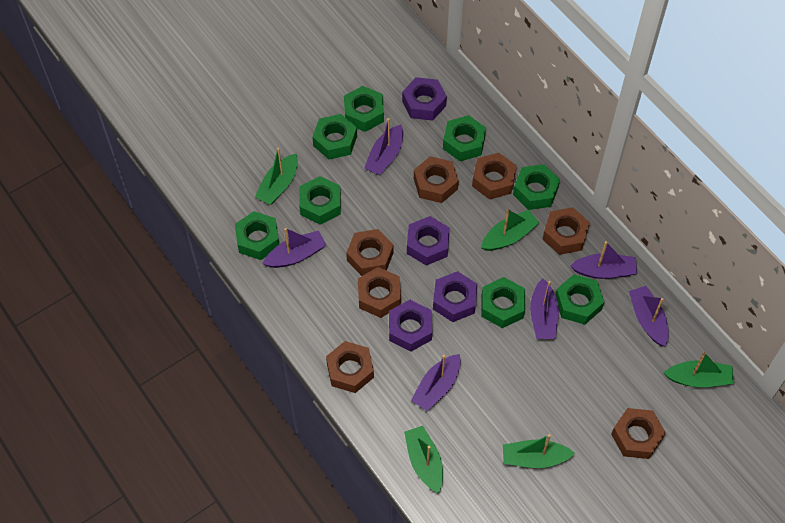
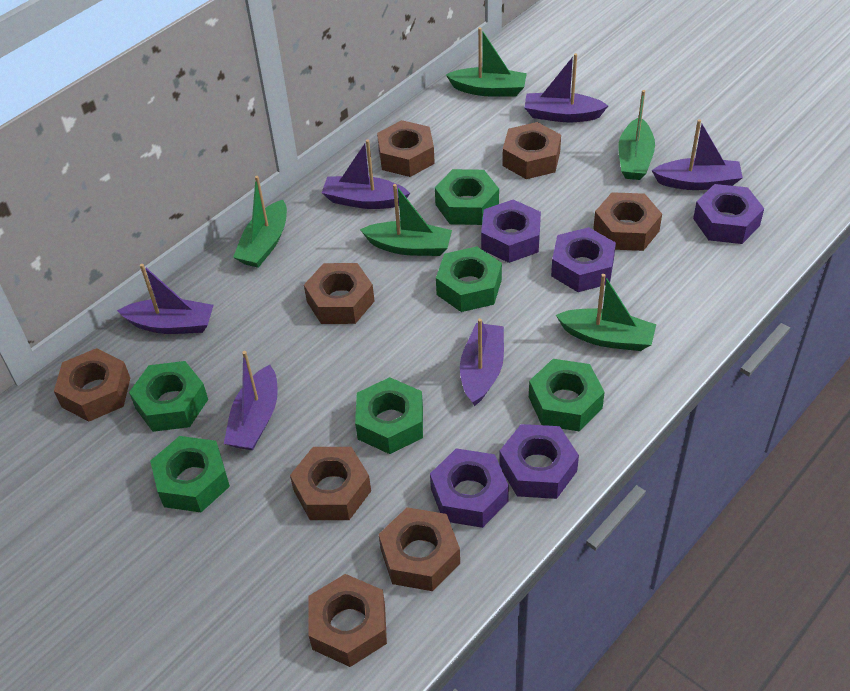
brown nut: [326,341,374,393] [346,229,394,276] [358,267,401,318] [414,156,459,203] [472,153,517,200] [542,207,590,255] [611,408,666,459] = 7 -> [54,348,130,422] [290,447,371,520] [304,263,375,324] [309,574,387,667] [377,120,435,177] [379,507,460,591] [502,122,561,179] [593,192,662,251] = 8
green nut: [235,211,279,260] [299,176,341,225] [312,114,357,159] [344,86,384,132] [443,115,486,161] [481,277,525,328] [513,164,560,210] [555,274,604,324] = 8 -> [129,361,208,432] [150,436,230,512] [355,377,423,454] [435,169,499,225] [436,246,502,312] [529,359,605,431] = 6
purple nut: [389,300,432,352] [402,77,447,121] [407,216,450,266] [433,271,478,322] = 4 -> [430,448,509,528] [481,200,541,263] [499,424,579,499] [551,227,616,292] [693,184,764,244] = 5

